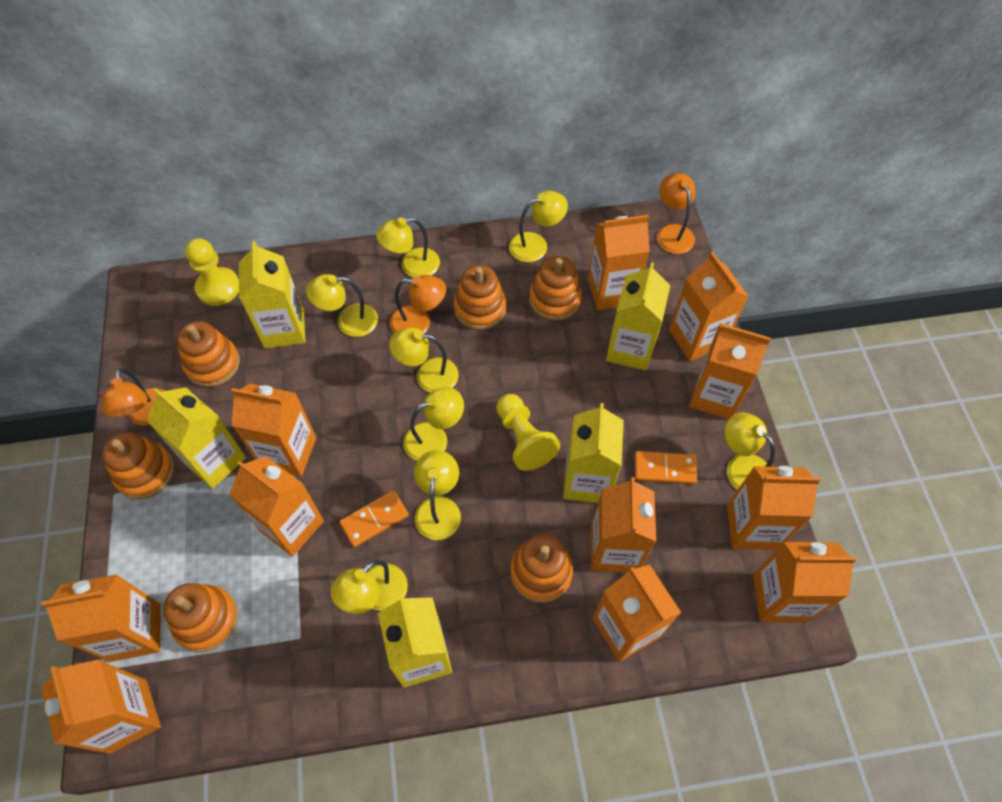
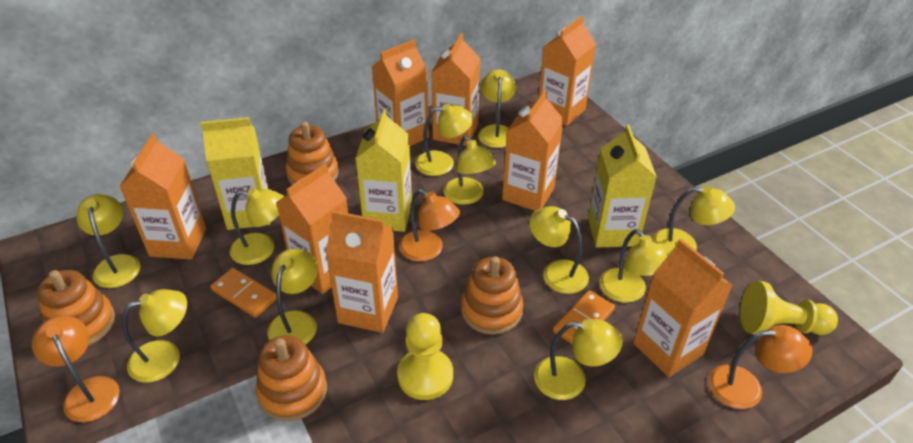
orange carton: [41,574,161,662] [41,659,161,754] [229,456,324,557] [231,384,316,476] [588,215,650,310] [591,477,656,572] [593,565,681,662] [669,252,749,361] [689,323,771,419] [727,466,821,550] [753,542,857,622] = 11 -> [119,134,206,260] [276,164,348,294] [326,211,398,333] [372,39,429,147] [431,33,481,146] [502,91,564,211] [538,16,596,126] [633,239,732,377] = 8
orange stacking toy: [102,432,174,499] [163,583,238,652] [177,321,240,387] [454,265,506,330] [510,534,573,603] [529,256,582,321] = 6 -> [37,270,115,346] [256,335,327,421] [286,121,339,185] [461,256,523,335] = 4
yellow carton: [147,387,246,489] [239,241,306,349] [378,596,452,688] [563,403,624,503] [606,262,670,371] = 5 -> [201,117,271,230] [355,109,412,232] [588,125,657,248] = 3
yellow lamp: [306,274,378,337] [331,560,408,614] [376,217,440,277] [389,327,459,393] [403,387,464,461] [414,450,461,540] [509,191,568,262] [725,412,775,490] = 8 -> [77,194,141,288] [122,289,187,383] [230,188,284,265] [267,249,318,345] [415,103,474,176] [443,136,496,205] [478,70,516,148] [529,206,589,294] [534,319,623,400] [599,229,668,303] [653,186,735,256] = 11

